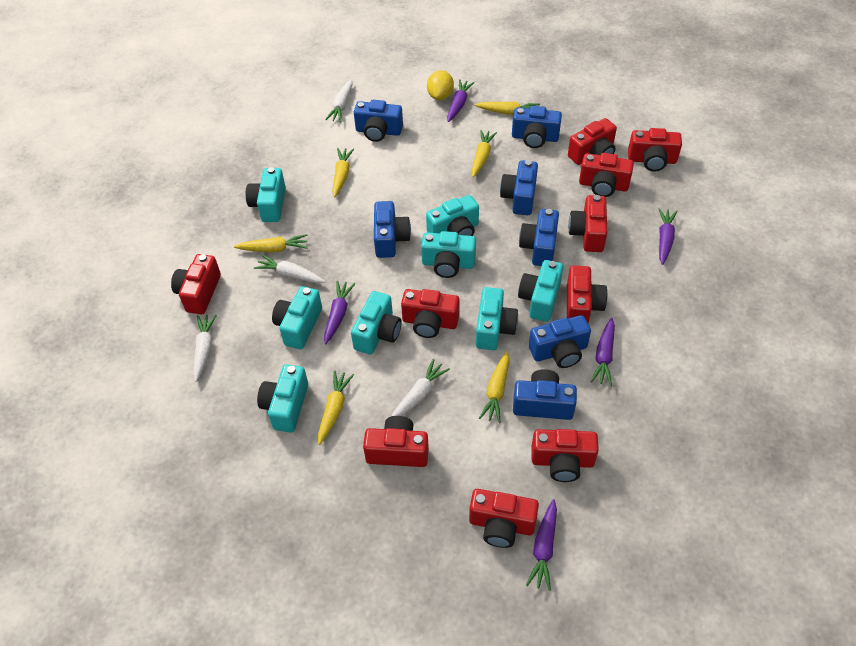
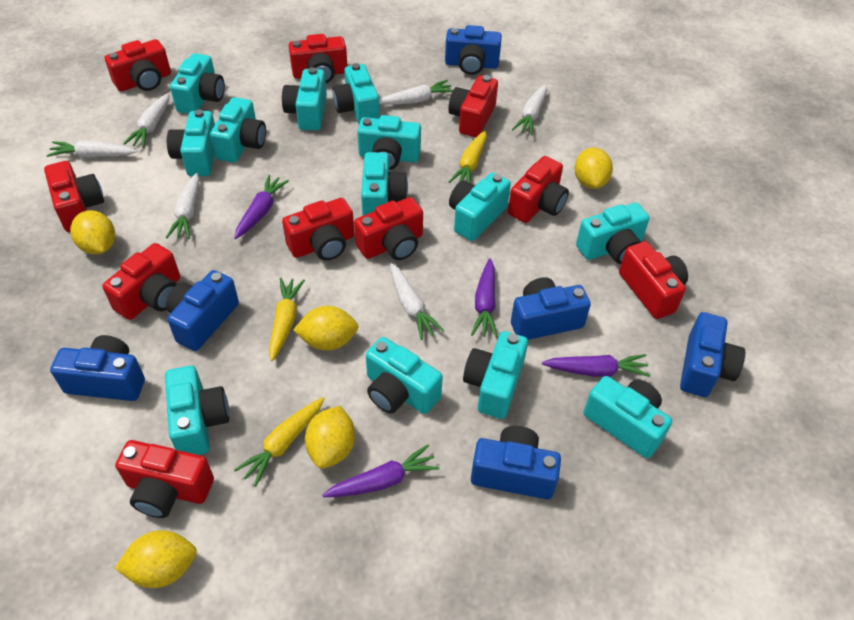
blue camera: [354,100,403,142] [374,201,411,258] [500,160,538,215] [512,106,562,148] [513,369,577,420] [519,209,559,266] [529,315,591,368] = 7 -> [50,335,145,401] [166,270,239,351] [445,25,502,75] [471,426,561,499] [511,277,591,340] [680,312,745,397] = 6
purple carrot: [324,280,355,344] [447,79,475,122] [526,499,557,591] [590,318,615,386] [659,208,677,265] = 5 -> [234,175,289,239] [322,445,440,497] [471,258,498,338] [542,354,651,377] = 4
turquoise camera: [246,167,286,222] [257,364,308,433] [272,286,322,349] [351,291,402,354] [421,231,476,278] [426,195,479,236] [476,287,518,350] [518,260,563,322] = 8 -> [165,366,229,455] [167,109,215,176] [170,53,225,114] [210,97,266,163] [282,67,327,130] [332,63,380,124] [357,115,421,170] [361,152,408,216] [366,337,443,414] [449,172,511,241] [463,331,528,419] [576,203,650,264] [583,376,672,458] = 13
white carrot: [193,314,217,382] [254,255,325,283] [325,79,353,122] [392,359,450,416] = 4 -> [46,140,137,158] [123,93,170,148] [166,173,199,239] [379,80,453,105] [390,263,445,340] [512,84,547,135] = 6
yellow carrot: [234,234,308,253] [318,371,354,445] [332,148,354,197] [471,130,497,178] [475,102,540,115] [479,351,509,423] = 6 -> [234,397,324,487] [269,278,305,361] [449,130,487,183] = 3
yellow lemon: [427,70,454,100] = 1 -> [70,210,115,255] [115,530,197,588] [293,306,359,351] [305,406,355,469] [574,147,613,189] = 5

